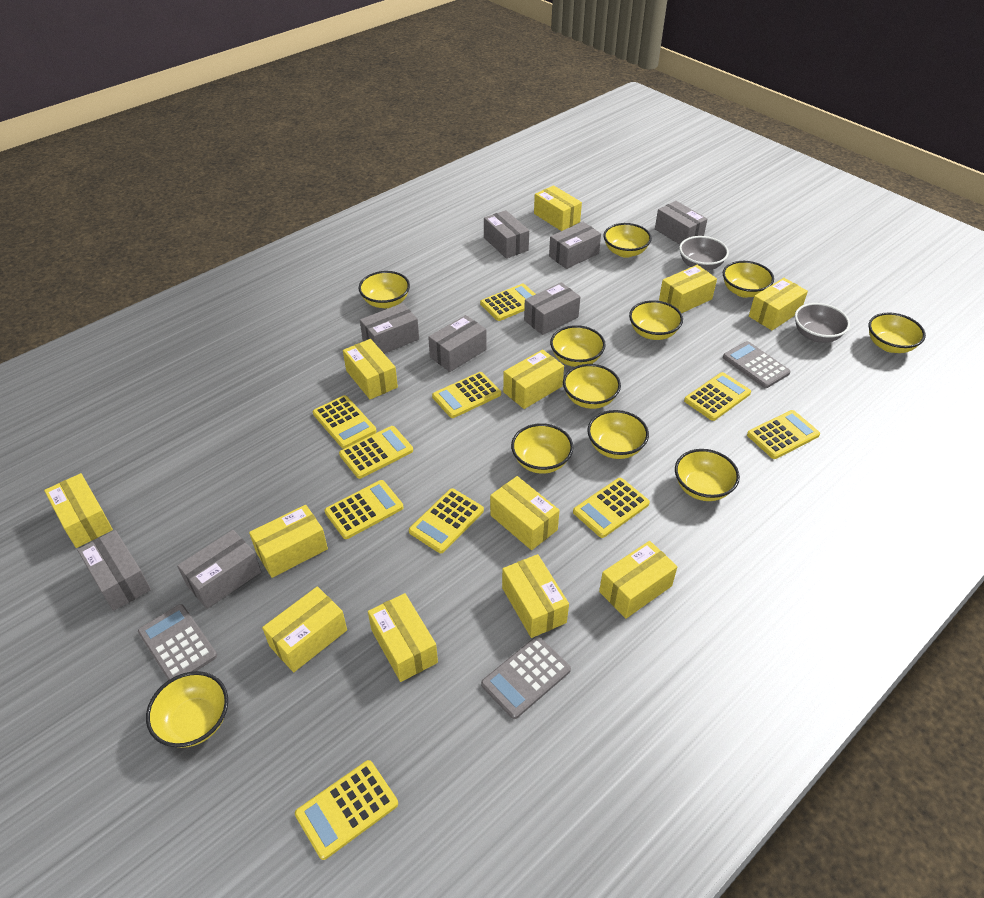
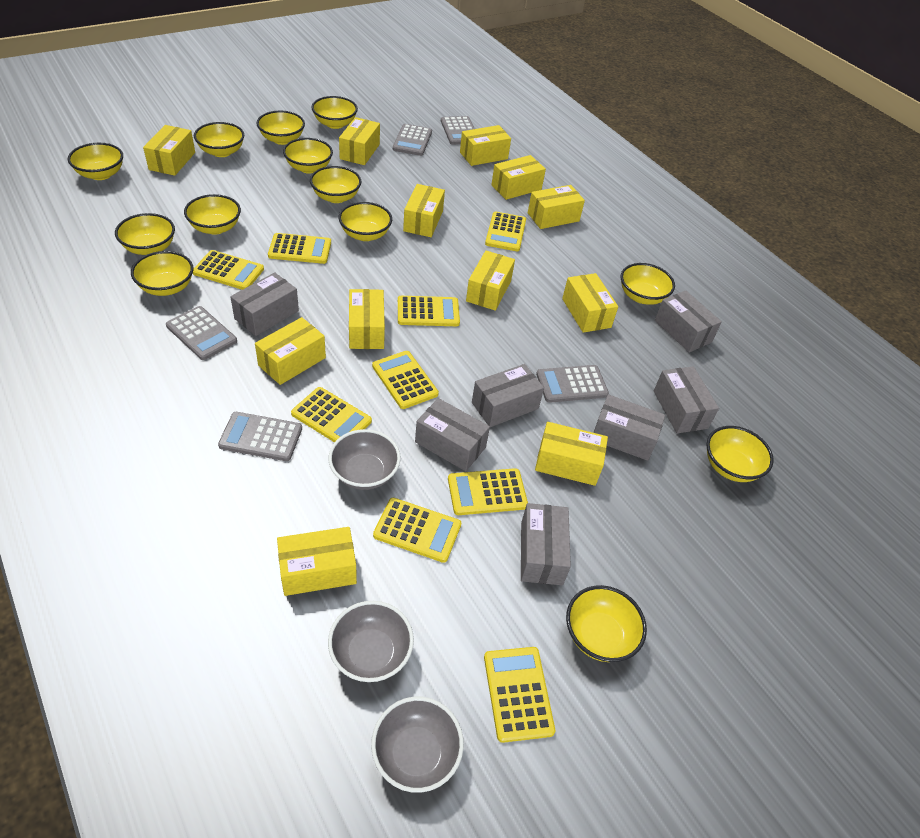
grey bowl: [679,236,729,271] [795,303,850,343] = 2 -> [328,601,414,682] [329,429,401,490] [371,697,464,793] = 3
grey box: [77,530,151,611] [177,530,261,609] [360,303,419,354] [428,315,486,372] [484,210,529,259] [524,282,580,335] [549,222,601,269] [655,201,707,245] = 8 -> [230,272,299,336] [415,398,490,471] [472,364,544,427] [521,503,571,585] [593,394,665,461] [654,366,719,433] [655,291,722,352] = 7
grey calculator: [138,604,217,680] [481,636,571,719] [723,341,790,388] = 3 -> [166,306,237,360] [218,412,302,461] [393,124,432,156] [441,116,474,145] [536,365,609,403] = 5
yellow bowl: [146,671,228,748] [359,271,410,308] [511,423,573,474] [550,325,606,367] [563,364,621,409] [587,410,649,459] [604,223,652,258] [629,300,683,340] [675,449,740,501] [723,261,774,298] [869,312,926,353] = 11 -> [68,143,123,180] [115,213,175,255] [131,251,193,296] [184,194,241,235] [194,122,244,157] [256,111,305,145] [283,138,333,174] [310,166,362,203] [312,96,358,129] [338,202,392,241] [566,585,647,662] [620,263,675,305] [706,426,774,482] = 13
yellow calculator: [295,760,398,860] [313,395,377,449] [325,480,404,539] [339,426,413,479] [409,488,484,553] [432,372,501,418] [480,284,536,321] [573,478,650,538] [684,372,751,421] [747,410,820,459] = 10 -> [193,250,264,290] [268,233,331,264] [291,387,372,443] [372,351,439,409] [373,498,461,563] [398,296,460,326] [448,468,528,515] [484,647,555,743] [485,212,526,252] = 9

